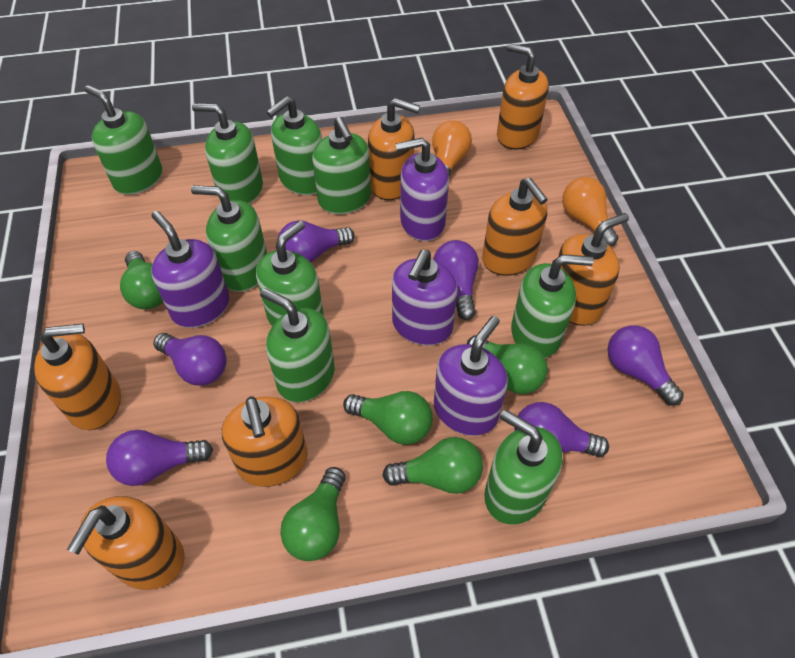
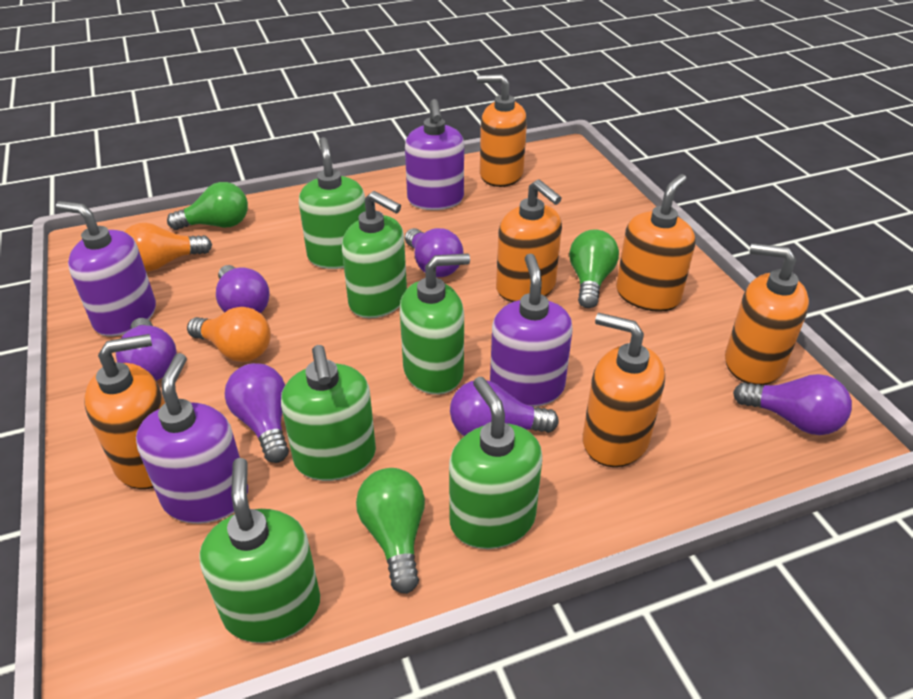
green light bulb: [120,251,163,309] [280,467,345,561] [343,391,432,445] [382,437,483,494] [467,335,548,394] = 5 -> [167,182,248,230] [356,468,425,594] [569,229,619,308] = 3
green soap dispenser: [85,85,162,195] [191,185,267,292] [192,103,263,204] [256,220,324,326] [260,288,335,402] [267,96,322,195] [312,117,371,214] [484,409,563,525] [511,254,594,358] = 9 -> [199,458,320,643] [281,345,376,481] [299,137,366,269] [342,191,407,318] [400,253,470,395] [449,377,542,549] = 6
orange soap dispenser: [34,324,121,430] [67,496,185,590] [222,396,308,487] [368,98,420,200] [482,178,548,276] [497,43,549,150] [558,213,629,326] = 7 -> [84,334,165,489] [477,74,527,187] [496,179,562,302] [583,313,665,467] [616,174,695,312] [725,243,809,385] = 6

